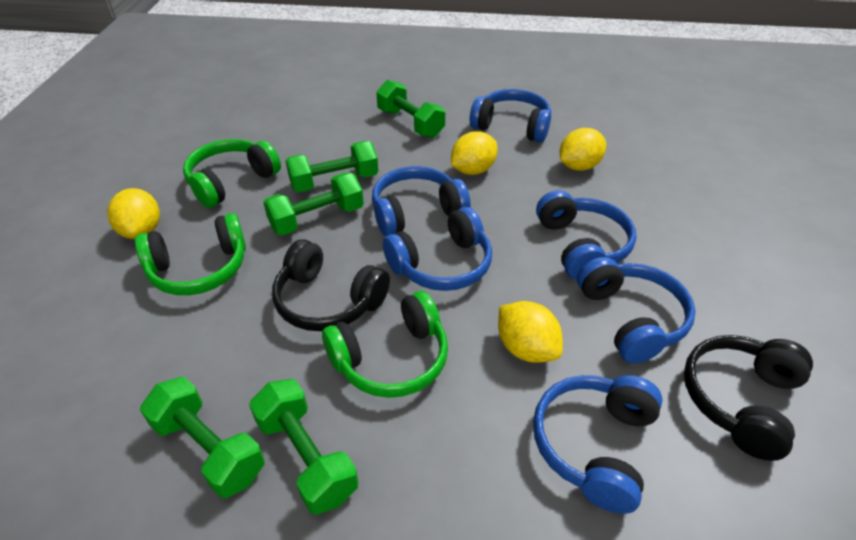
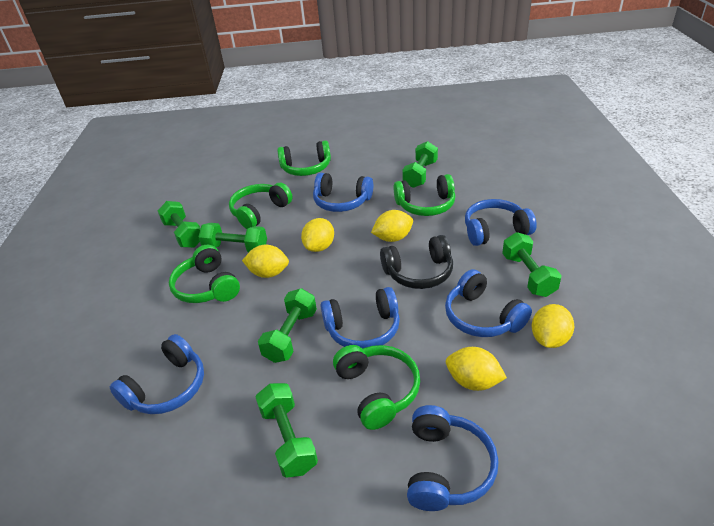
black headphones: [272,239,390,331] [684,335,813,461] = 2 -> [380,235,453,289] = 1
green dumbbell: [140,377,265,498] [249,379,358,515] [263,172,364,235] [285,141,378,192] [376,80,445,138] = 5 -> [158,201,201,248] [198,223,267,253] [255,383,318,478] [258,288,317,363] [402,141,438,188] [502,232,562,297] = 6
green headphones: [135,213,246,295] [183,139,281,208] [322,291,448,398] = 3 -> [169,245,240,303] [229,182,293,229] [277,140,331,176] [333,345,420,430] [394,174,456,216] = 5
yellow lemon: [107,188,160,239] [451,131,498,175] [498,301,563,363] [560,128,606,171] = 4 -> [242,244,289,278] [301,218,334,252] [371,210,413,242] [446,347,507,391] [532,304,574,348] = 5

